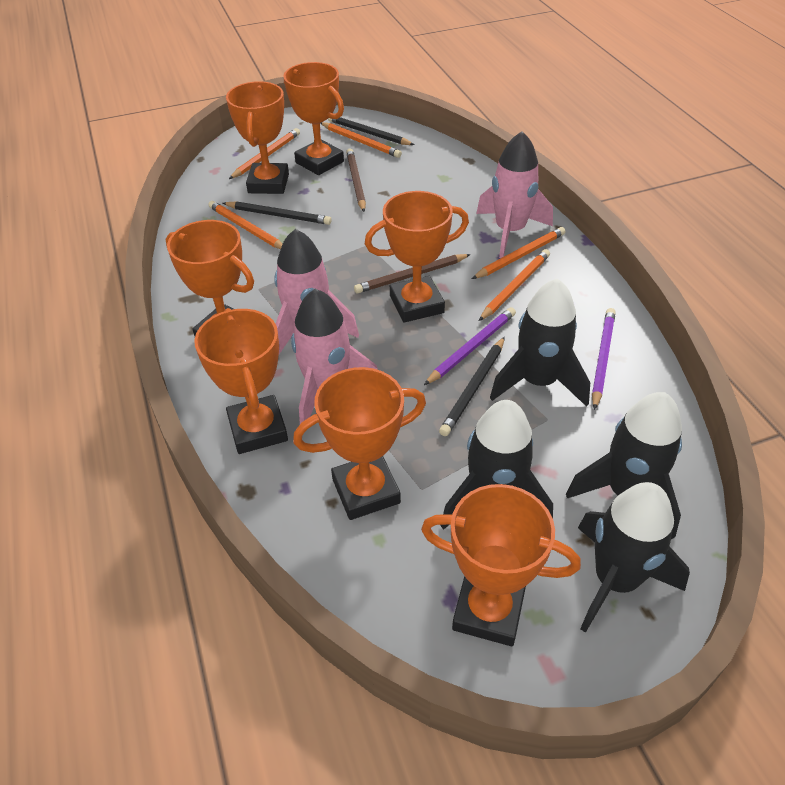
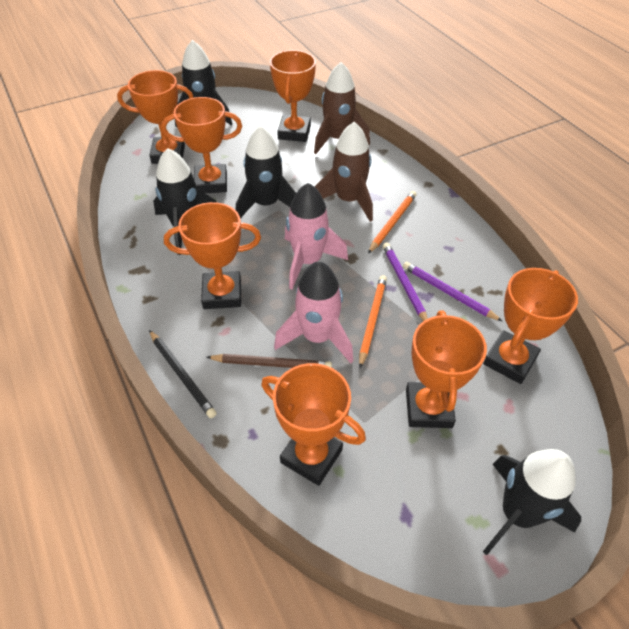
black pencil: [223,201,332,225] [328,117,414,145] [439,337,505,436] = 3 -> [149,330,217,418] = 1
brown pencil: [346,148,366,212] [354,254,471,294] = 2 -> [207,354,332,368] = 1
brown rocket: none = 0 -> [314,62,370,154] [315,122,373,222] = 2
orange pencil: [208,201,283,249] [229,128,300,179] [321,122,402,158] [472,227,565,279] [479,249,550,321] = 5 -> [359,275,387,368] [368,191,417,254] = 2
pink rocket: [274,229,359,354] [291,289,378,424] [476,131,553,258] = 3 -> [274,261,353,363] [285,183,348,289] = 2

